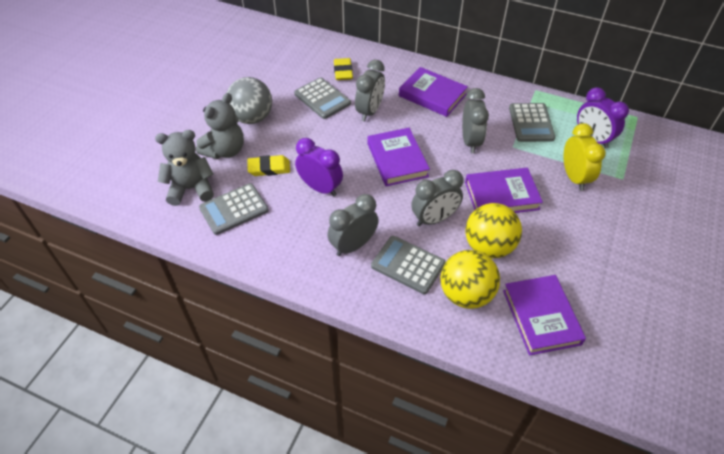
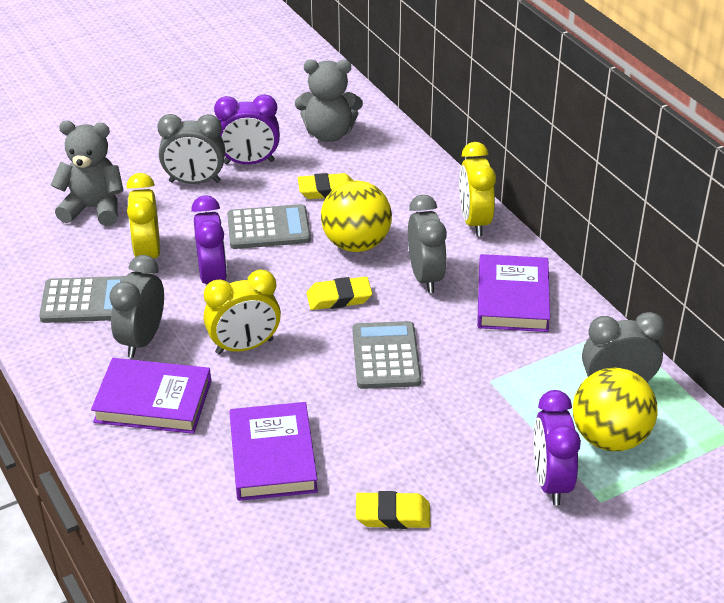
grey ball: [227,77,272,124] = 1 -> none = 0
grey calculator: [199,183,269,235] [294,77,351,119] [371,236,445,294] [509,103,555,142] = 4 -> [39,276,126,323] [227,204,311,249] [353,321,421,389] = 3
purple book: [368,128,430,186] [399,67,468,117] [465,168,543,213] [503,275,586,355] = 4 -> [91,358,211,434] [229,402,318,501] [477,254,550,332] = 3
purple clock: [295,138,343,196] [577,87,629,149] = 2 -> [191,195,227,284] [214,94,280,164] [534,390,581,505] = 3
yellow clock: [564,123,606,191] = 1 -> [126,173,160,259] [204,269,281,354] [459,142,496,236] = 3
yellow eraser: [247,155,290,176] [334,58,353,80] = 2 -> [298,173,354,199] [307,277,372,310] [356,491,430,529] = 3

